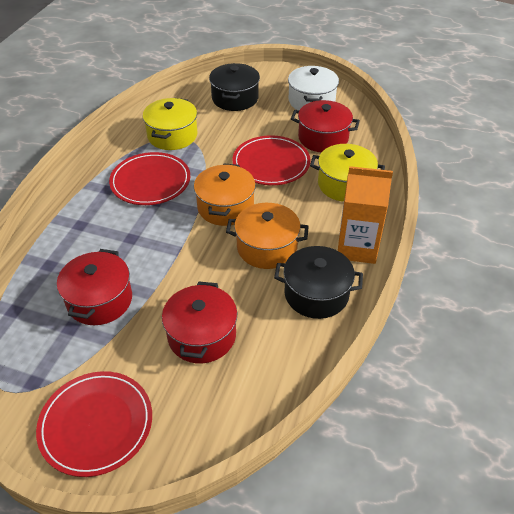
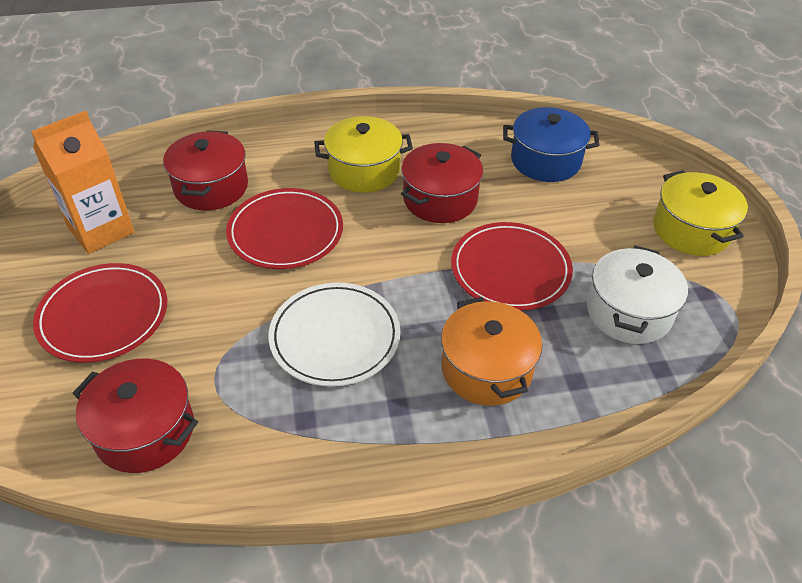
black pot: [209,63,260,111] [274,246,363,319] = 2 -> none = 0
blue pot: none = 0 -> [503,107,599,182] = 1
orange pot: [194,163,256,226] [226,203,309,269] = 2 -> [441,297,542,406] = 1
white plate: none = 0 -> [269,283,401,387] = 1

